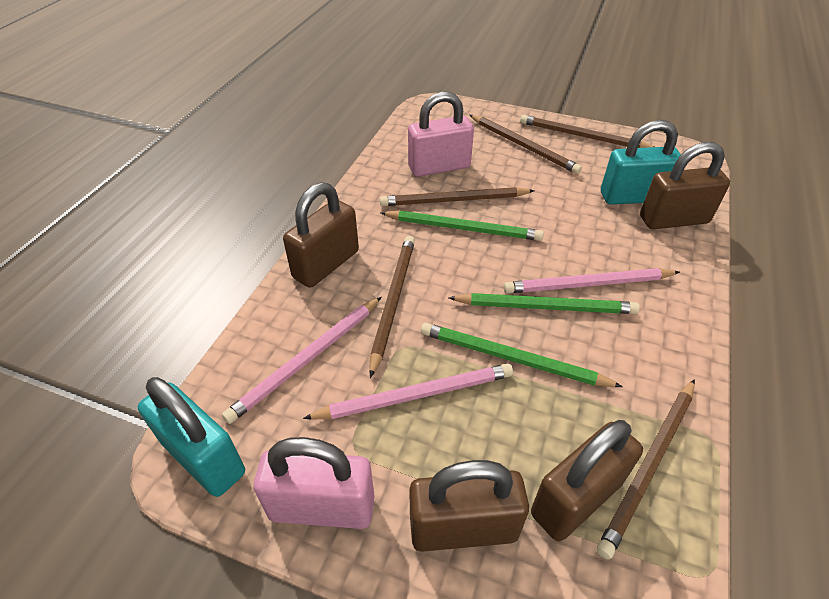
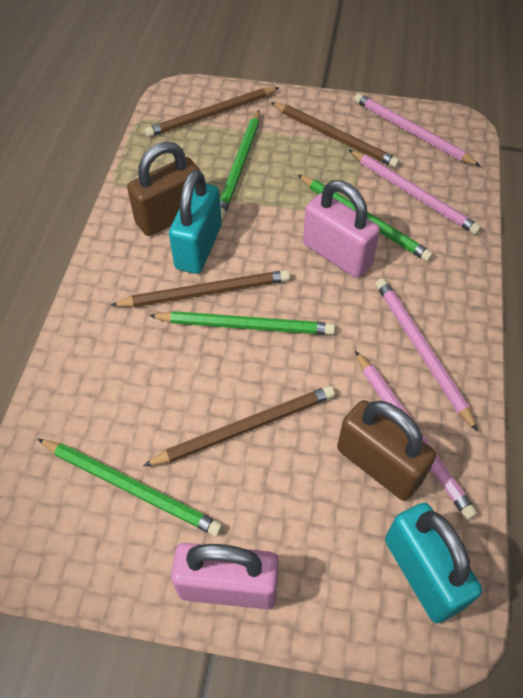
brown padlock: [283,182,359,288] [409,460,529,552] [531,420,643,541] [640,142,730,229] = 4 -> [127,142,201,236] [337,400,436,501] = 2
brown pencil: [369,236,415,378] [380,187,534,206] [470,115,582,174] [520,115,654,148] [597,379,695,560] = 5 -> [110,270,290,307] [143,386,335,466] [145,87,280,137] [271,102,400,168] = 4
green pencil: [381,211,544,241] [421,323,623,387] [448,293,640,314] = 3 -> [38,439,223,536] [149,311,335,335] [220,110,260,219] [298,175,433,262] = 4
pink pencil: [222,297,381,424] [303,363,513,420] [503,268,680,293] = 3 -> [349,150,481,235] [354,93,480,166] [355,351,477,520] [376,278,478,432] = 4

